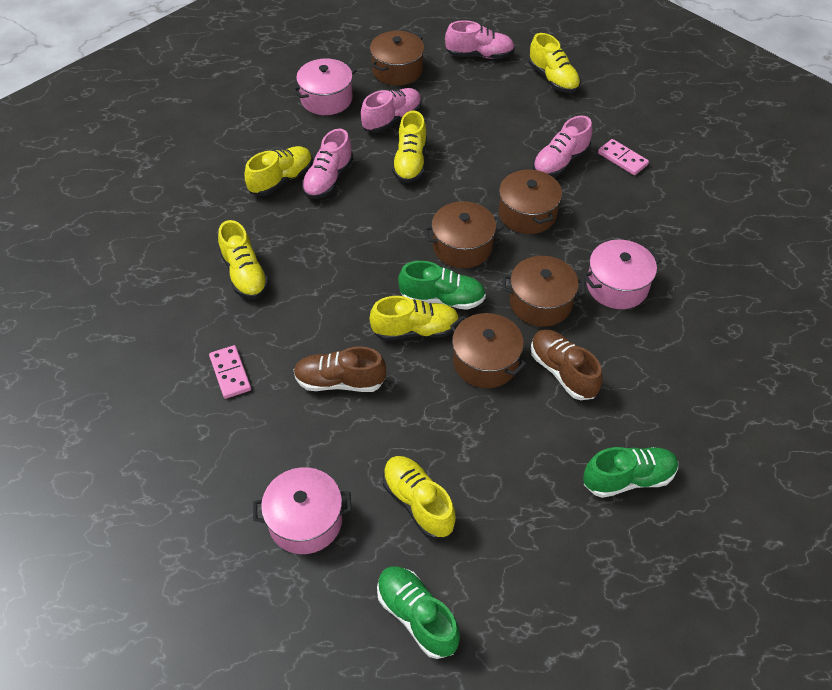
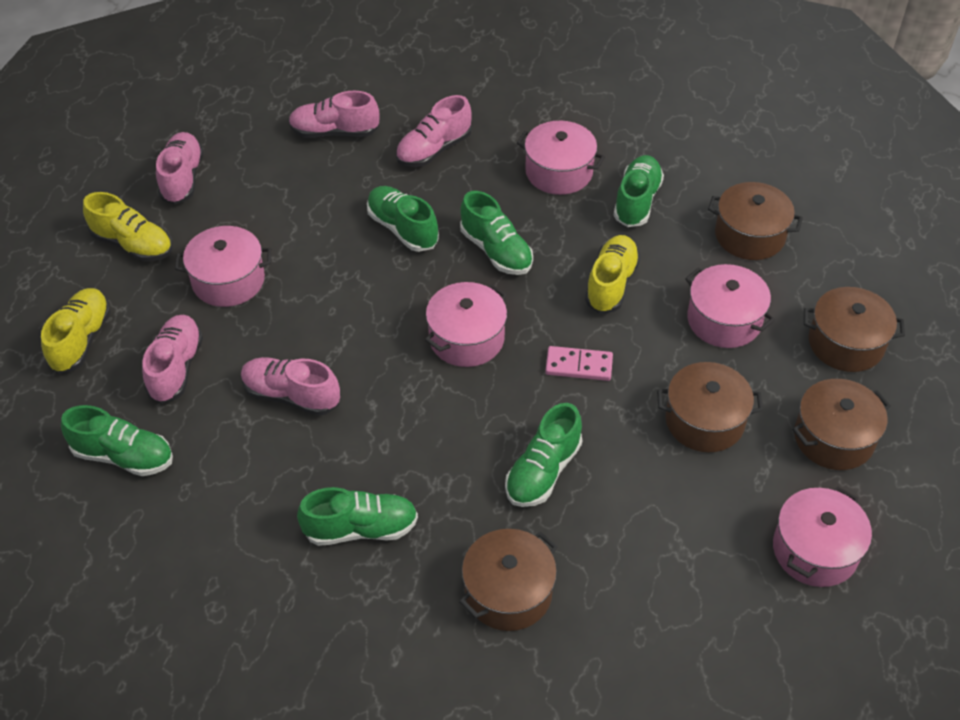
brown shoe: [293,346,386,392] [531,329,603,400] = 2 -> none = 0
green shoe: [377,566,460,659] [398,261,486,310] [583,447,678,498] = 3 -> [61,405,173,476] [297,487,418,546] [367,186,439,252] [460,191,533,275] [505,403,582,507] [613,155,664,227] = 6
pink domino: [209,345,251,399] [598,139,649,175] = 2 -> [545,346,613,381] = 1
pink pot: [253,467,352,554] [293,59,357,115] [583,240,661,309] = 3 -> [175,226,271,307] [425,282,507,367] [517,121,605,195] [685,264,775,348] [773,487,872,587] = 5
pink shoe: [302,129,353,199] [361,88,422,133] [445,20,515,59] [533,115,592,177] = 4 -> [142,315,203,404] [156,132,204,205] [241,357,340,416] [289,91,379,138] [396,95,472,167] = 5
yellow shoe: [218,220,269,299] [245,146,313,196] [370,296,459,341] [383,456,456,539] [392,111,427,183] [529,33,581,93] = 6 -> [41,288,111,374] [83,192,172,261] [585,235,640,313] = 3

